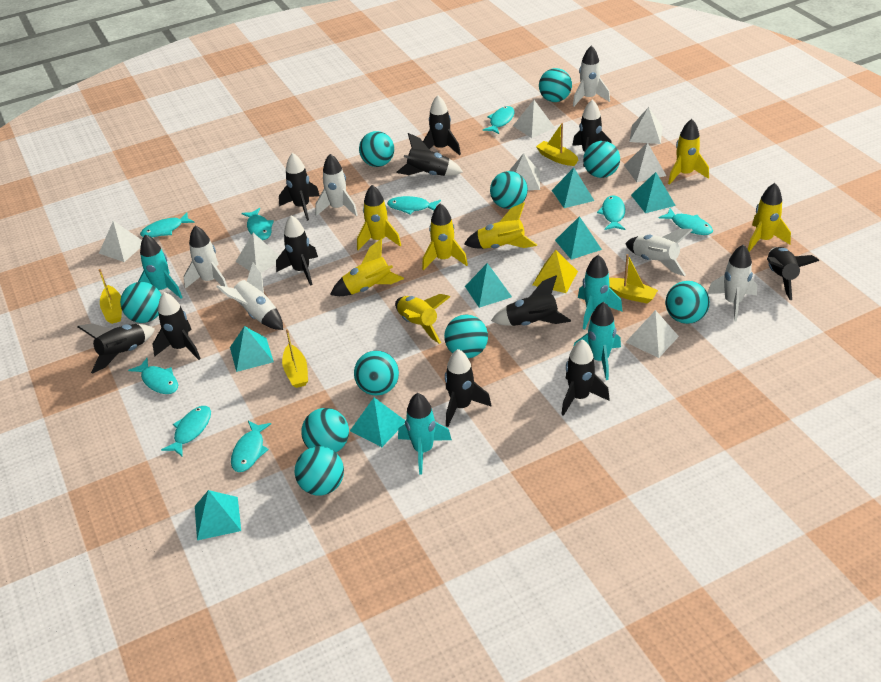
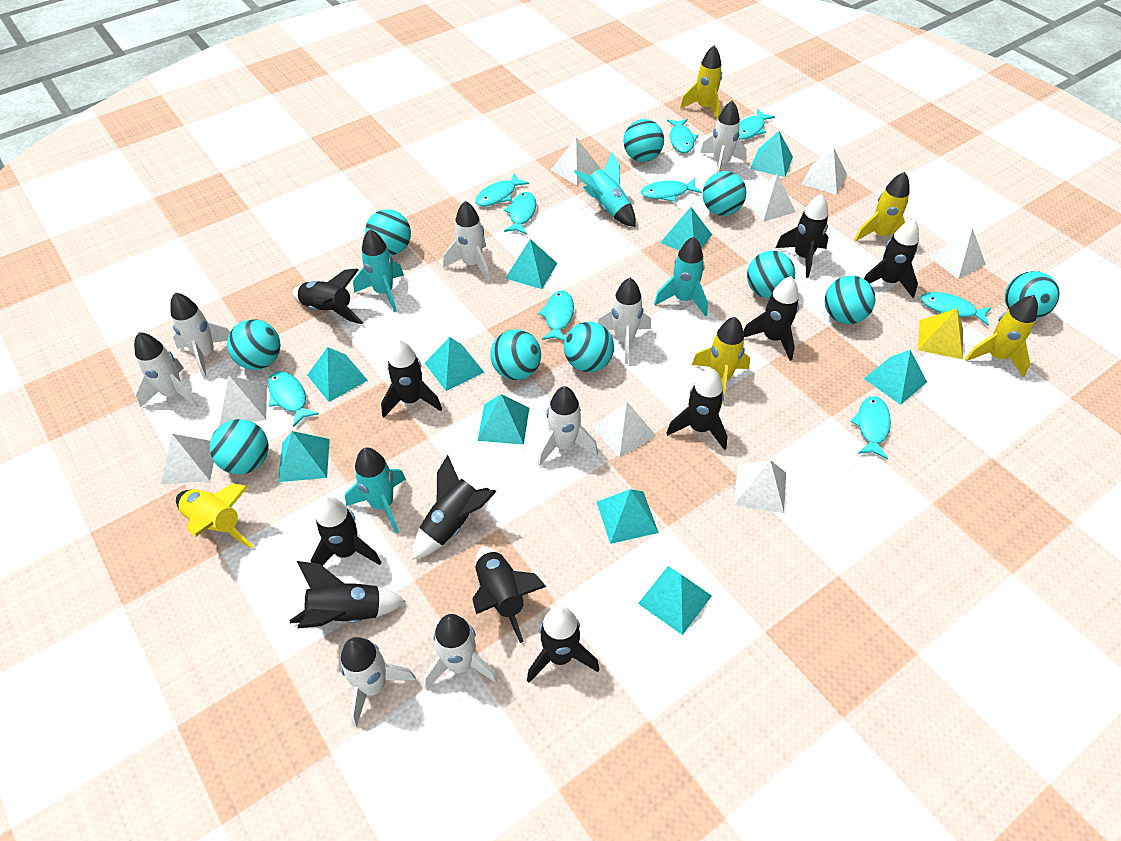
turquoise pyramid: [195,490,241,540] [230,326,274,372] [350,398,405,447] [465,263,512,308] [552,168,594,208] [555,216,602,260] [631,172,676,213] = 7 -> [278,431,330,482] [307,347,368,402] [425,337,484,391] [477,394,529,445] [505,239,557,289] [597,489,659,544] [638,566,712,635] [661,207,712,251] [750,131,793,177] [864,350,927,405] = 10
white pyramid: [99,221,142,262] [236,233,279,273] [509,153,540,190] [513,100,555,138] [624,142,666,182] [626,310,679,358] [629,107,663,144] = 7 -> [161,434,214,484] [219,375,267,426] [551,138,601,185] [592,402,656,458] [734,460,786,513] [745,174,796,222] [802,148,847,195] [928,228,986,279] = 8
white rocket: [183,226,228,289] [216,263,283,330] [315,154,358,216] [573,46,610,107] [625,229,692,276] [708,245,757,321] = 6 -> [134,332,199,407] [170,292,230,379] [340,637,416,727] [423,614,498,689] [443,201,490,281] [537,386,598,466] [598,278,651,364] [700,101,747,173] = 8
yellow boat: [99,269,122,324] [282,329,308,388] [536,123,578,166] [609,254,658,304] = 4 -> none = 0
yellow rocket: [330,239,404,296] [357,185,401,250] [395,294,450,344] [422,203,468,270] [464,203,537,249] [668,119,709,185] [748,183,791,252] = 7 -> [176,483,253,548] [680,45,722,120] [692,317,750,404] [854,172,910,242] [965,295,1038,377] = 5

